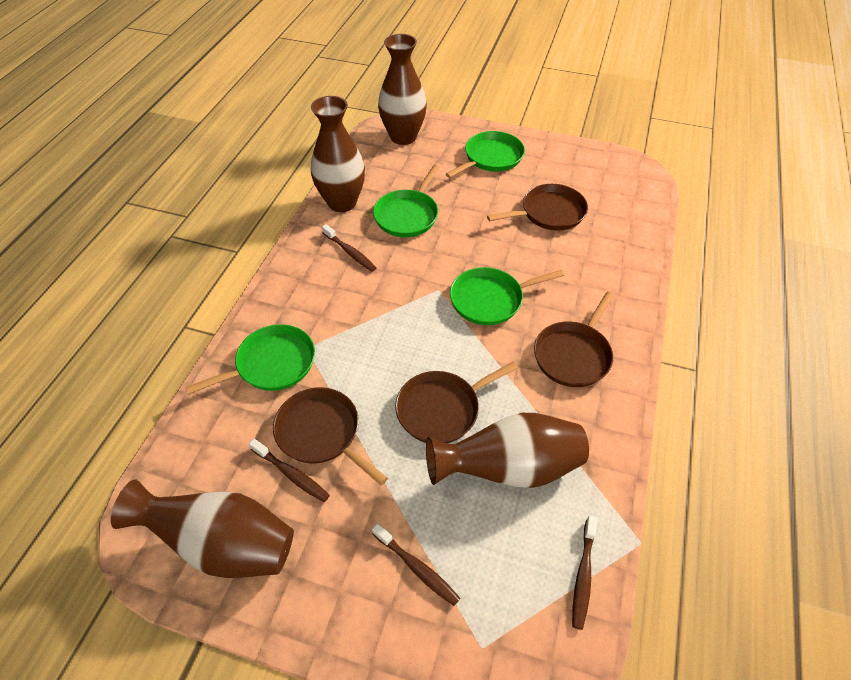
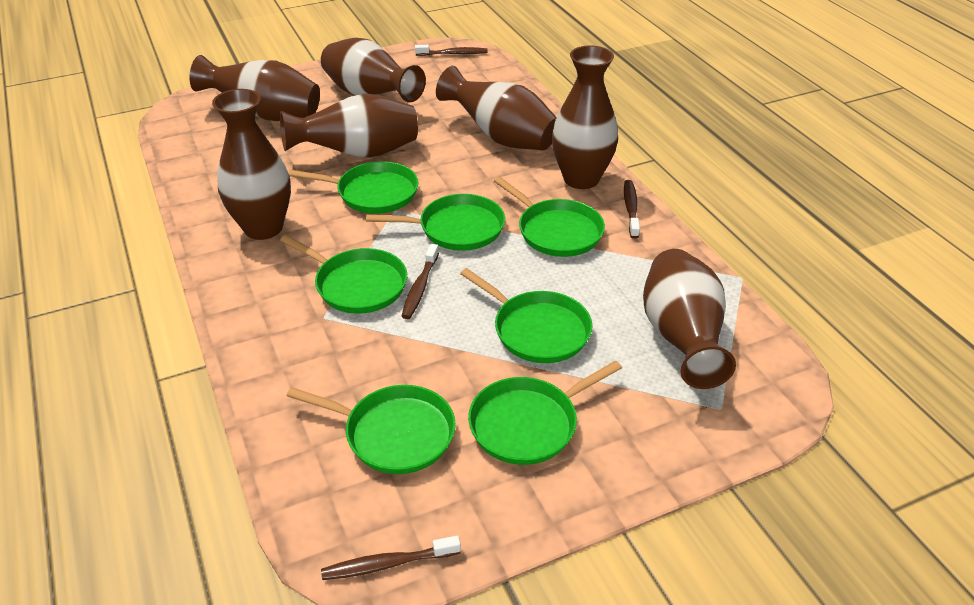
brown pan: [273,387,388,485] [395,361,518,443] [487,184,588,231] [534,292,614,387] = 4 -> none = 0
brown vase: [111,479,294,578] [311,96,365,212] [378,34,427,145] [426,413,589,488] = 4 -> [190,55,320,121] [212,89,291,240] [280,94,418,157] [321,38,426,102] [436,66,557,150] [552,45,618,189] [643,249,736,389] = 7
green pan: [185,324,315,395] [373,164,440,237] [446,131,525,178] [450,267,564,325] = 4 -> [280,235,407,314] [287,385,456,474] [288,161,418,214] [366,194,505,251] [460,268,593,363] [468,360,622,465] [494,177,605,257] = 7

